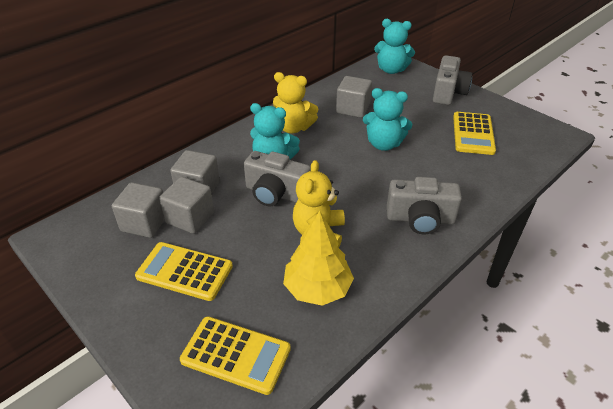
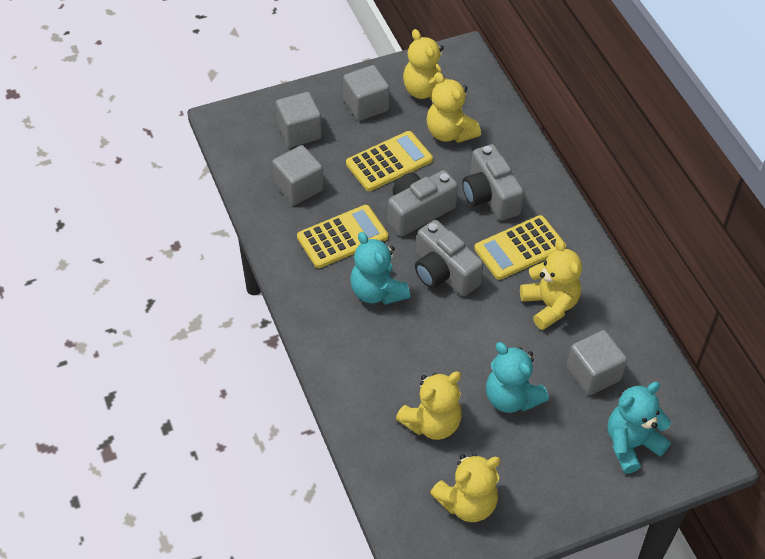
yellow teddy bear: [273,72,318,133] [293,160,345,248] = 2 -> [396,371,462,440] [403,29,447,101] [427,72,481,143] [430,454,500,522] [520,239,582,330] = 5
yellow tree: [283,211,354,306] = 1 -> none = 0

